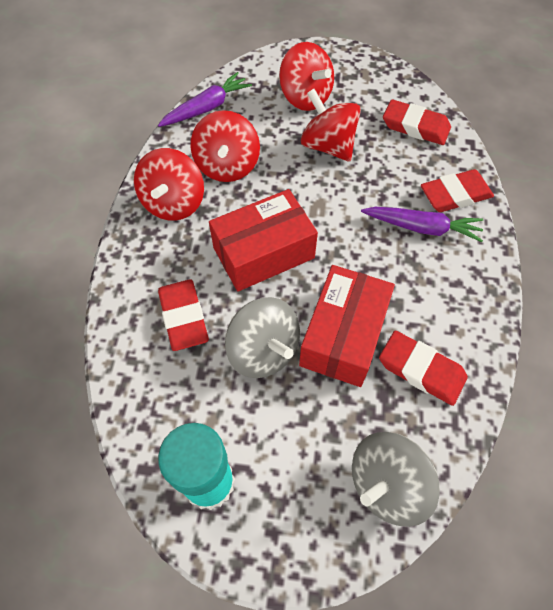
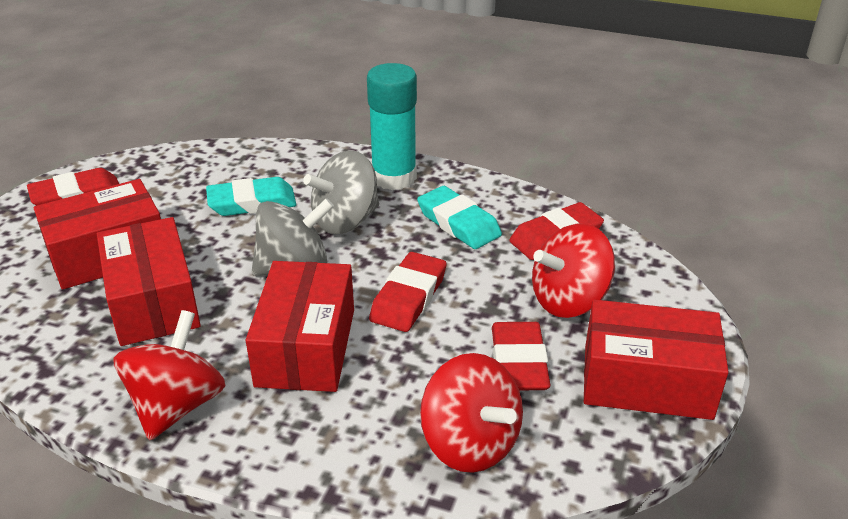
purple carrot: [158,72,252,127] [361,207,483,242] = 2 -> none = 0
red box: [209,189,318,292] [299,265,395,387] = 2 -> [33,179,161,290] [97,217,201,346] [246,261,354,392] [584,299,729,420] = 4
red spinning top: [134,148,204,221] [191,110,260,182] [279,42,334,111] [301,89,361,162] = 4 -> [113,310,225,440] [420,353,523,473] [532,224,615,318] = 3
turquoise eraser: none = 0 -> [206,177,296,216] [417,186,502,249] = 2

